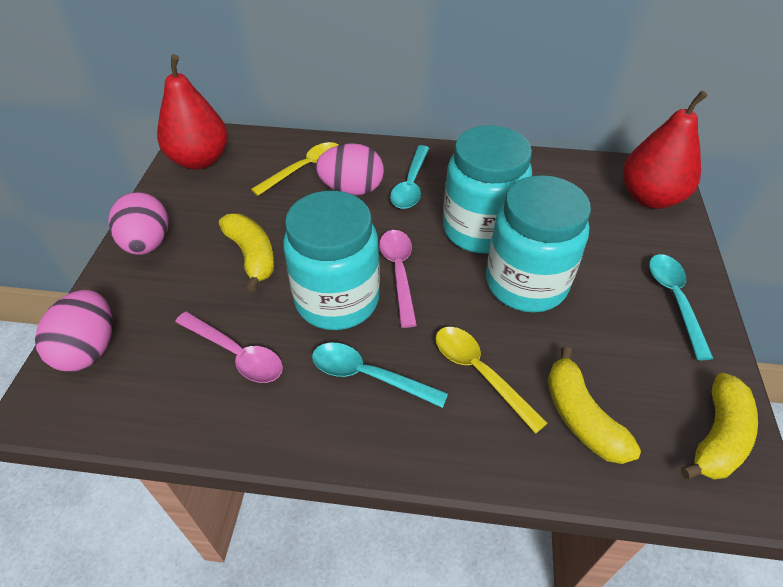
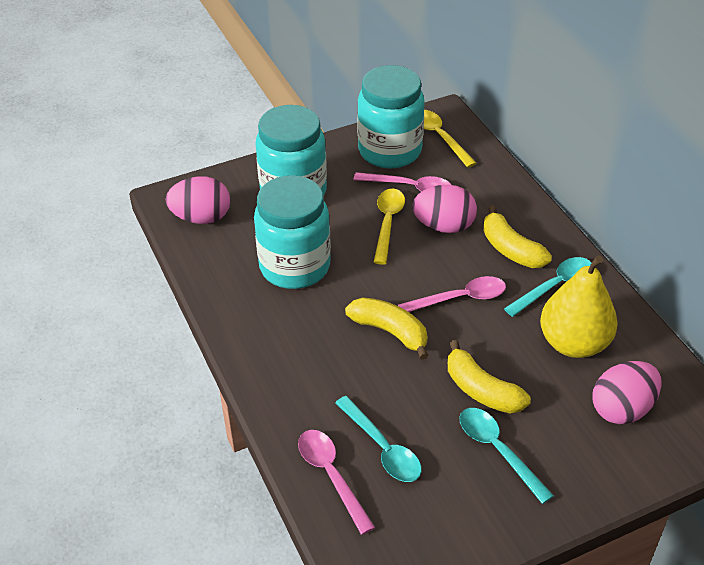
pink spoon: [175,312,283,383] [379,230,417,328] = 2 -> [298,430,375,535] [353,172,451,192] [398,276,506,312] = 3
red pear: [157,54,228,170] [623,90,708,209] = 2 -> none = 0
yellow pear: none = 0 -> [540,255,618,358] = 1

